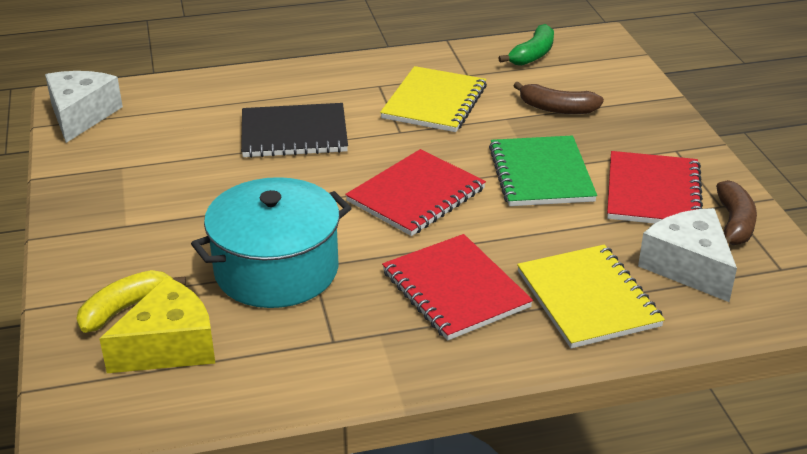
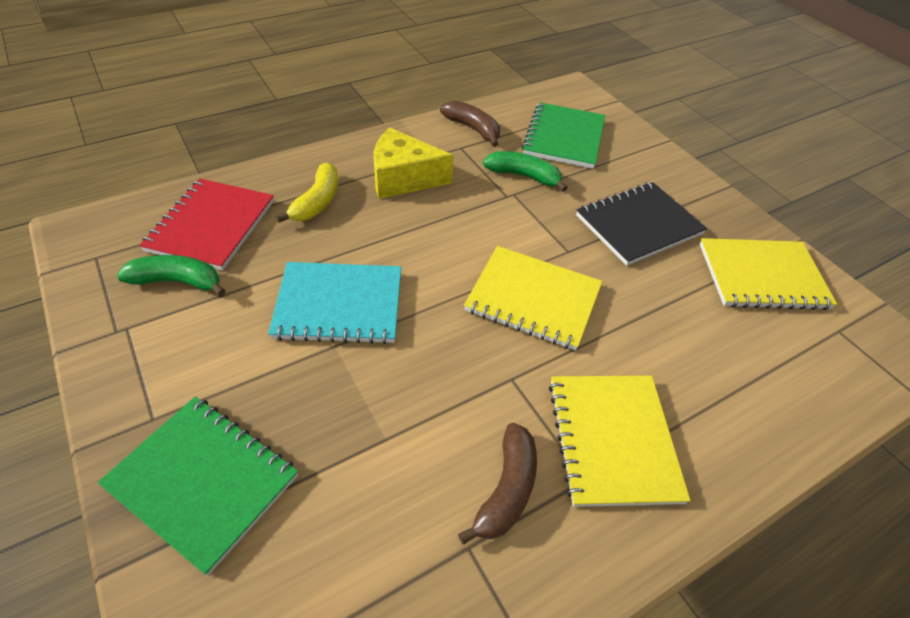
green banana: [498,24,554,66] = 1 -> [117,255,225,297] [483,151,568,192] = 2
green notebook: [489,136,597,206] = 1 -> [98,396,298,576] [522,102,605,169] = 2
red notebook: [345,149,486,236] [382,234,533,341] [607,151,703,224] = 3 -> [139,179,274,270] = 1
turquoise notebook: none = 0 -> [268,262,401,344] = 1
turquoise pot: [191,177,351,308] = 1 -> none = 0
white cheese: [45,71,123,143] [638,208,737,302] = 2 -> none = 0
yellow notebook: [380,66,487,132] [517,245,665,349] = 2 -> [464,246,603,351] [549,376,691,507] [700,238,837,310] = 3

